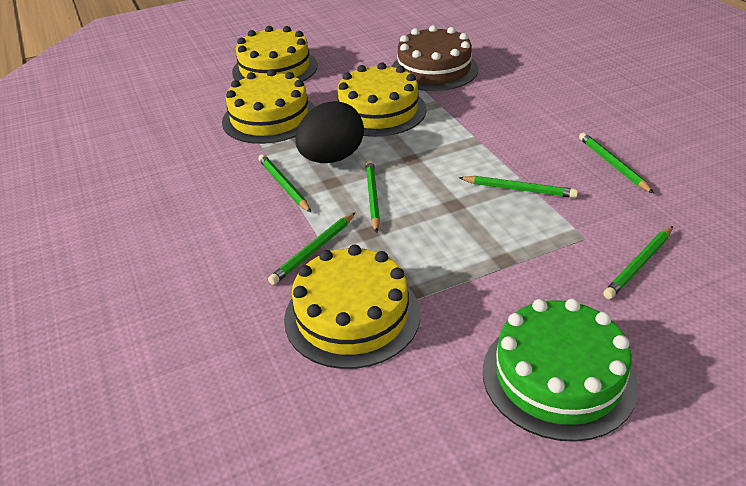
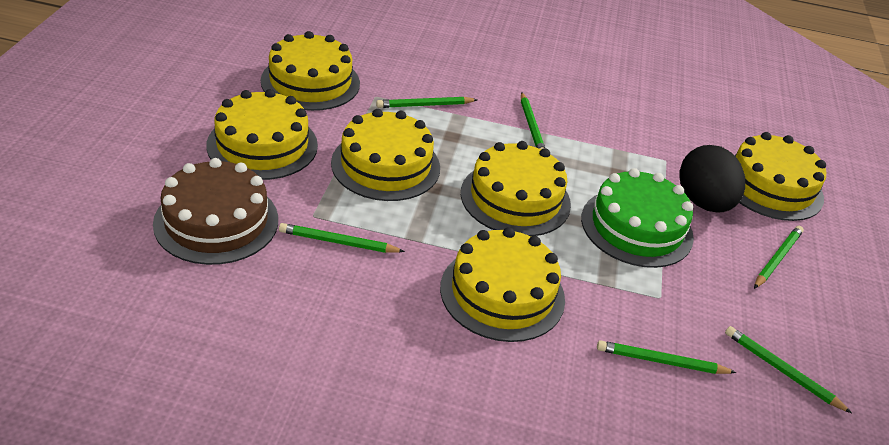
yellow cake: [222,69,315,144] [232,26,318,81] [284,245,420,369] [338,63,427,137] = 4 -> [206,89,318,180] [261,31,360,111] [331,109,440,201] [440,227,565,342] [461,141,571,236] [734,132,826,221] = 6

